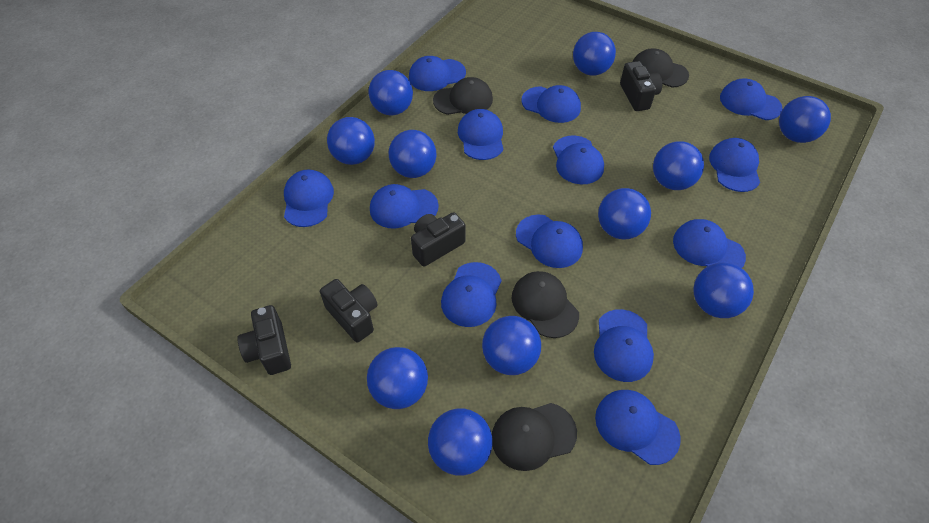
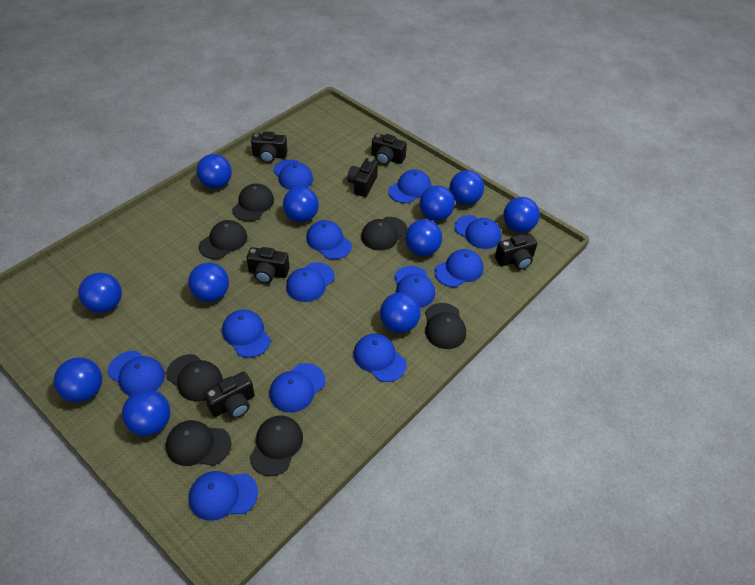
black camera: [237,305,291,375] [320,279,378,342] [411,212,465,267] [620,61,662,111] = 4 -> [204,371,255,418] [247,247,289,283] [251,131,288,163] [347,158,378,197] [371,133,407,165] [495,234,538,270] = 6
black cap: [433,77,493,115] [492,403,577,471] [512,271,579,338] [632,49,689,88] = 4 -> [166,354,223,402] [166,420,232,466] [199,220,247,259] [232,184,274,221] [250,415,303,476] [361,217,407,250] [425,303,466,349] = 7
blue cap: [284,169,334,227] [370,184,439,228] [409,56,466,91] [441,262,502,327] [458,109,503,160] [516,214,583,268] [522,85,581,123] [553,135,604,184] [594,309,654,382] [595,390,681,465] [673,219,746,268] [709,138,760,192] [720,78,783,120] = 13 -> [108,351,165,396] [189,471,258,521] [222,310,271,358] [270,363,326,413] [273,160,313,190] [286,262,335,302] [306,220,352,259] [353,334,407,382] [388,170,431,203] [394,266,435,308] [434,249,483,287] [454,215,502,249] = 12

